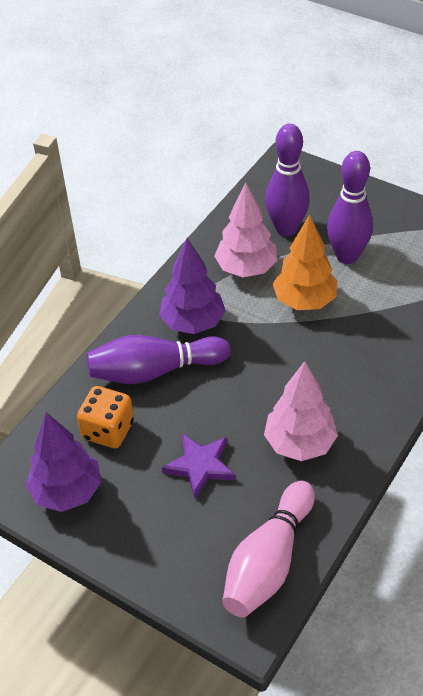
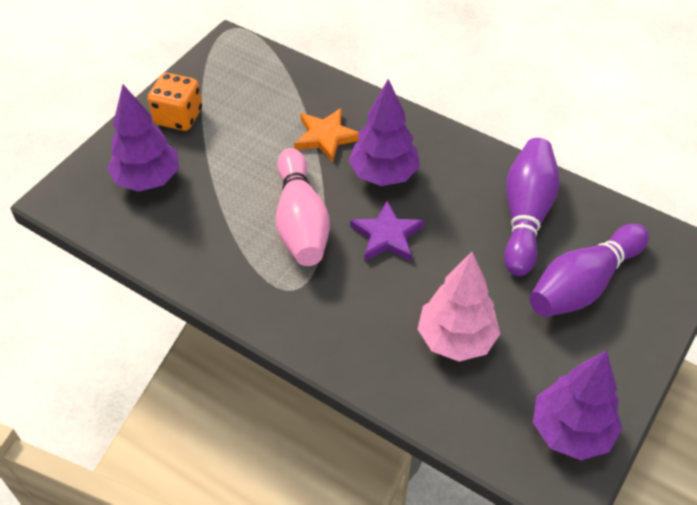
orange star: none = 0 -> [294,108,359,163] = 1
orange tree: [273,214,337,310] = 1 -> none = 0
pink tree: [214,182,278,277] [264,361,338,461] = 2 -> [418,252,500,362] = 1
purple bowling pin: [87,335,231,384] [265,124,310,236] [327,151,373,264] = 3 -> [504,138,560,276] [530,224,649,317] = 2
purple tree: [26,412,101,512] [159,238,226,334] = 2 -> [107,85,179,192] [348,79,420,186] [533,350,622,460] = 3

